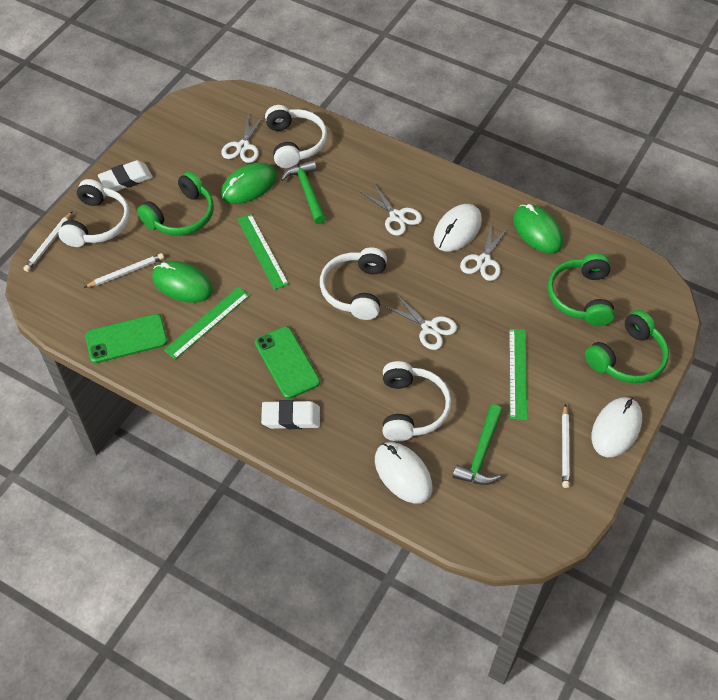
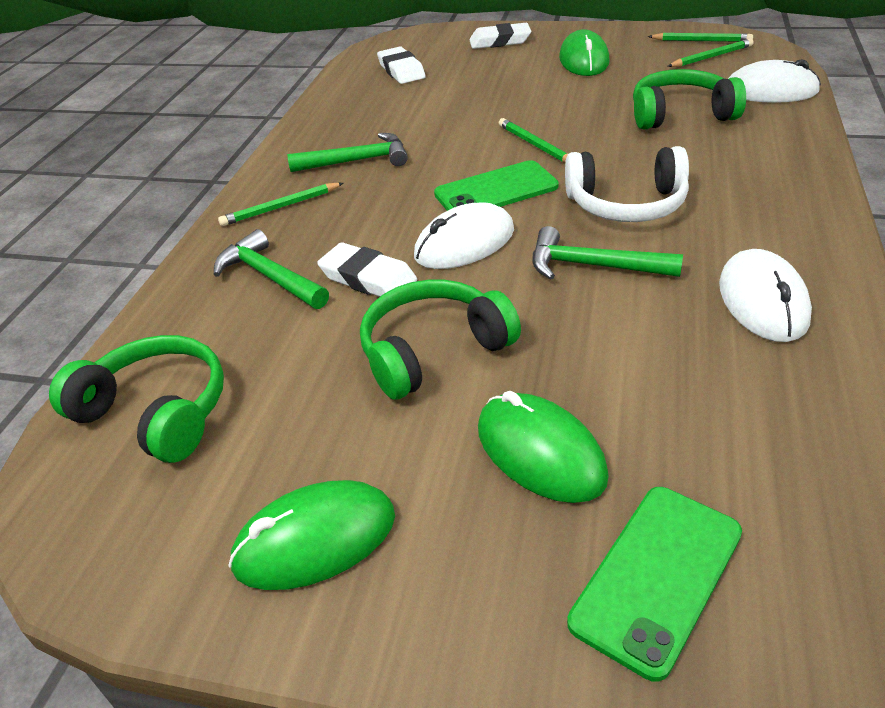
green hammer: [281,160,326,224] [453,404,503,485] = 2 -> [214,229,329,309] [287,133,408,172] [532,226,683,279] = 3
green pencil: none = 0 -> [218,183,343,226] [499,118,568,163] [648,33,753,42] [667,38,754,67] = 4
green ruler: [164,287,250,359] [237,214,289,290] [509,329,527,420] = 3 -> none = 0
white eraser: [98,160,153,191] [261,400,320,429] = 2 -> [317,242,417,297] [377,46,426,84] [469,23,531,49] = 3
white headphones: [58,179,130,247] [265,105,327,168] [320,247,387,320] [383,361,451,441] = 4 -> [565,146,689,222] = 1
white pencil: [23,211,73,272] [84,253,164,288] [562,404,570,488] = 3 -> none = 0
white scissors: [221,113,264,163] [360,183,422,236] [384,294,457,350] [460,226,508,281] = 4 -> none = 0

